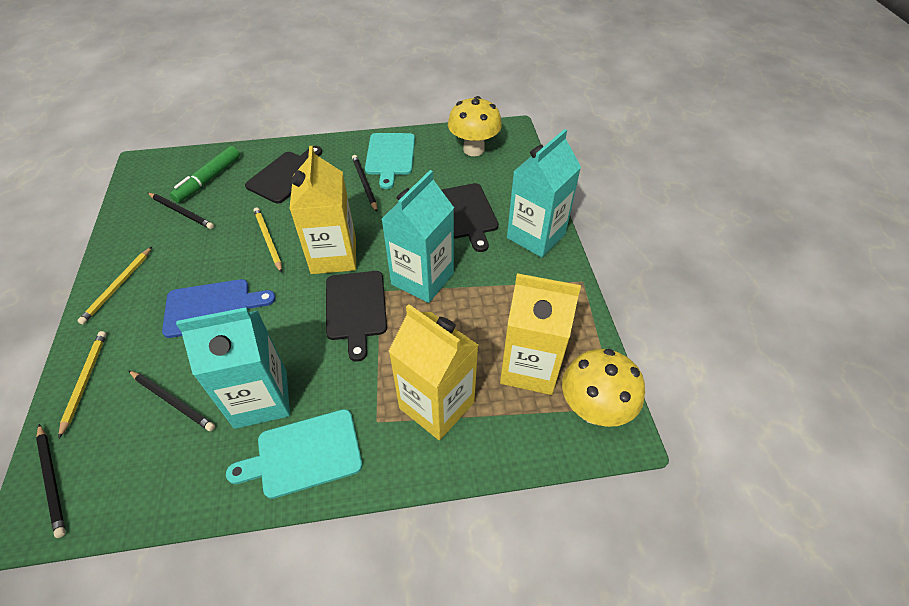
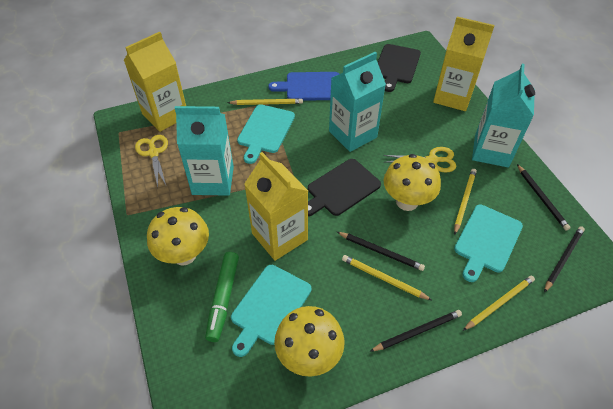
black cutting board: [245,146,322,203] [326,271,387,362] [441,183,499,252] = 3 -> [308,159,381,216] [378,44,421,92] = 2
turquoise cutting board: [226,409,362,499] [365,133,415,189] = 2 -> [231,265,311,357] [237,104,295,164] [454,205,523,282] = 3
yellow mushroom: [448,96,502,156] [562,349,645,427] = 2 -> [147,207,209,266] [274,306,345,377] [384,154,441,211] = 3
yellow pencil: [59,331,106,438] [77,247,152,324] [253,207,282,273] = 3 -> [227,99,303,105] [342,255,432,300] [454,169,477,235] [463,276,535,331] = 4
yellow scissors: none = 0 -> [135,135,168,187] [383,147,456,173] = 2

